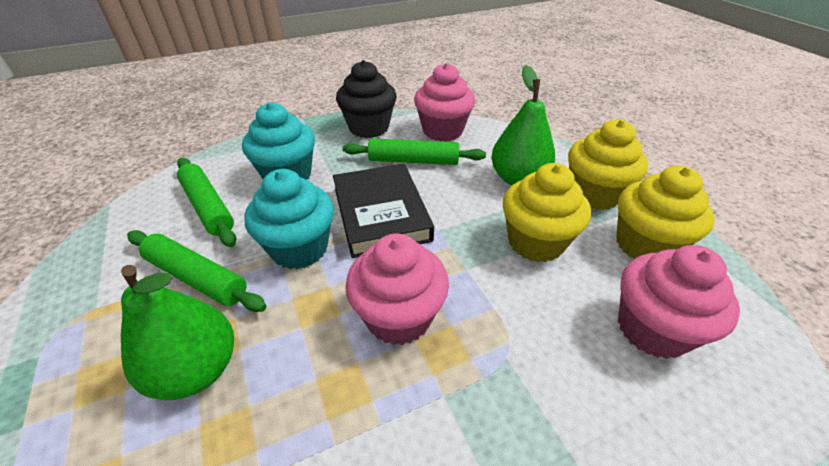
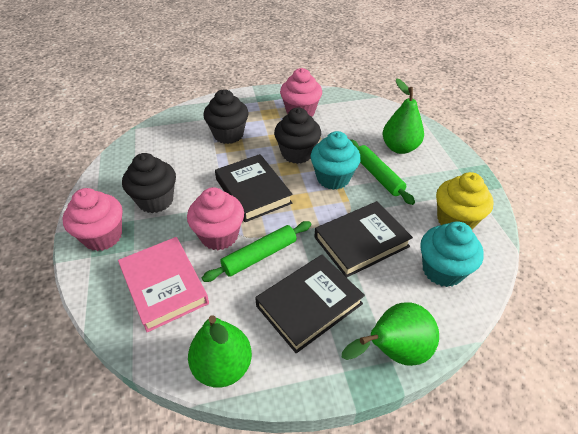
black book: [333,163,434,258] = 1 -> [215,154,293,222] [255,255,365,353] [315,201,413,278] = 3
black cupcake: [336,60,397,138] = 1 -> [122,153,176,213] [203,89,249,144] [274,108,321,164] = 3
green pear: [121,265,234,400] [491,65,555,186] = 2 -> [188,315,252,388] [342,302,439,366] [383,78,424,154] = 3
green rolling pin: [127,230,266,312] [177,158,236,247] [343,138,486,165] = 3 -> [202,221,311,282] [350,139,415,205] = 2
pink book: none = 0 -> [118,237,209,332] = 1
yellow cupcake: [503,163,591,262] [568,119,648,210] [616,166,714,259] = 3 -> [436,172,494,229] = 1

